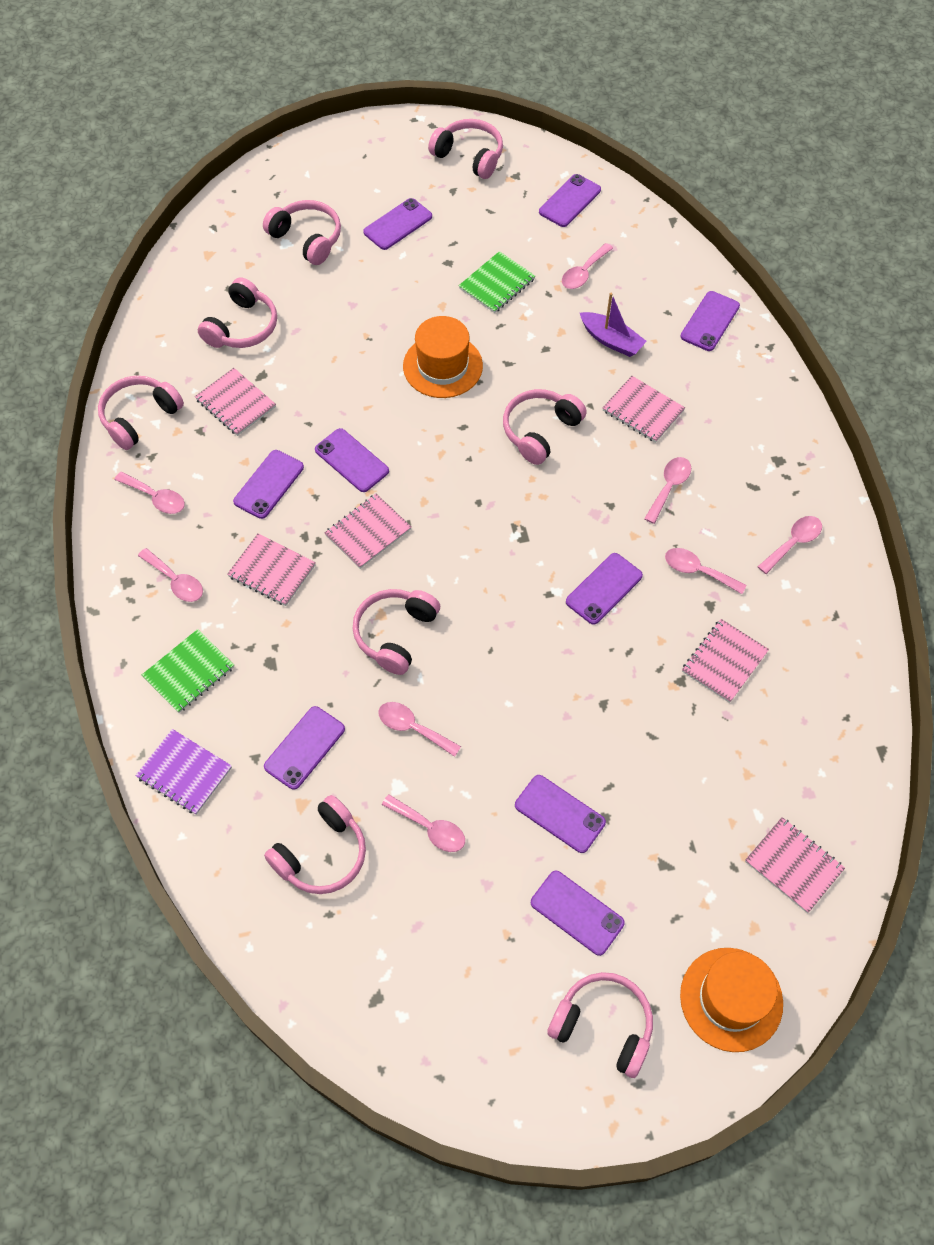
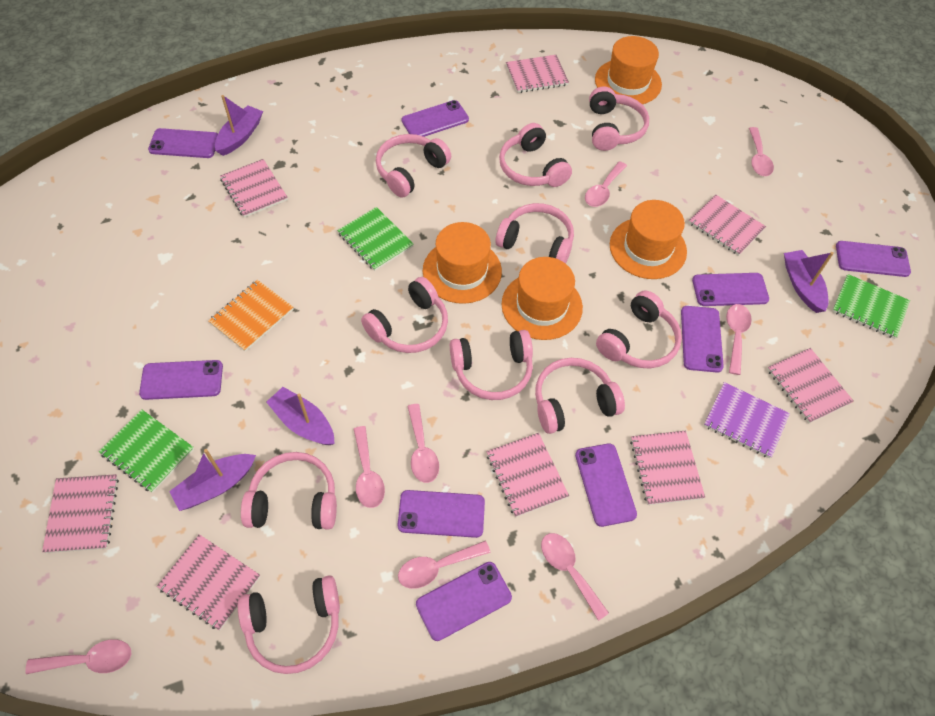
green notebook: [142,629,234,713] [459,251,535,313] = 2 -> [99,409,194,493] [337,207,414,271] [832,274,910,339] = 3
orange hat: [403,316,483,398] [680,948,783,1052] = 2 -> [423,222,502,304] [501,257,583,340] [595,36,662,104] [610,200,687,279] = 4
orange notebook: none = 0 -> [208,280,293,352] = 1
pink headphones: [98,376,184,450] [198,277,277,348] [263,200,341,265] [264,795,366,894] [353,589,440,675] [428,119,503,179] [503,389,587,465] [547,972,653,1078] = 8 -> [238,575,340,674] [241,452,337,530] [361,277,448,353] [376,134,451,197] [450,330,533,400] [496,203,574,263] [499,123,572,187] [535,358,625,434] [589,86,649,151] [596,290,682,368] = 10
pink notebook: [195,368,276,436] [227,533,316,606] [325,494,412,569] [603,376,685,443] [682,619,769,703] [745,817,845,913] = 6 -> [42,474,119,553] [157,534,260,630] [220,159,288,218] [487,433,569,517] [506,55,569,93] [630,431,705,505] [689,195,766,256] [767,348,854,423] = 8
purple boat: [580,293,647,357] = 1 -> [169,449,256,511] [215,95,263,156] [266,387,335,445] [784,250,834,313] = 4

